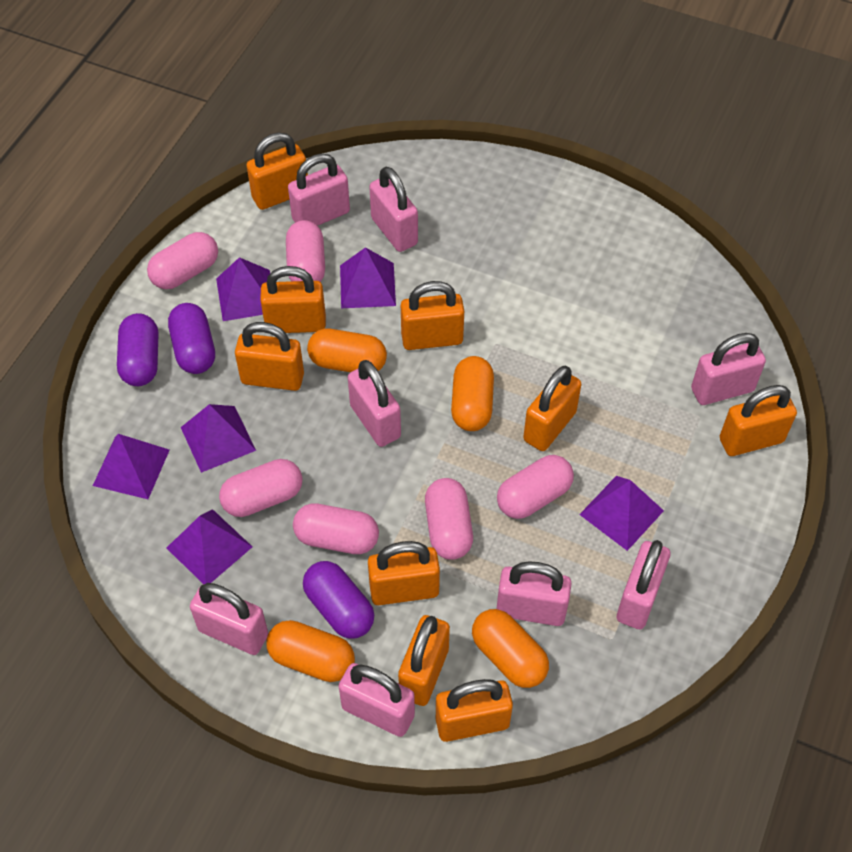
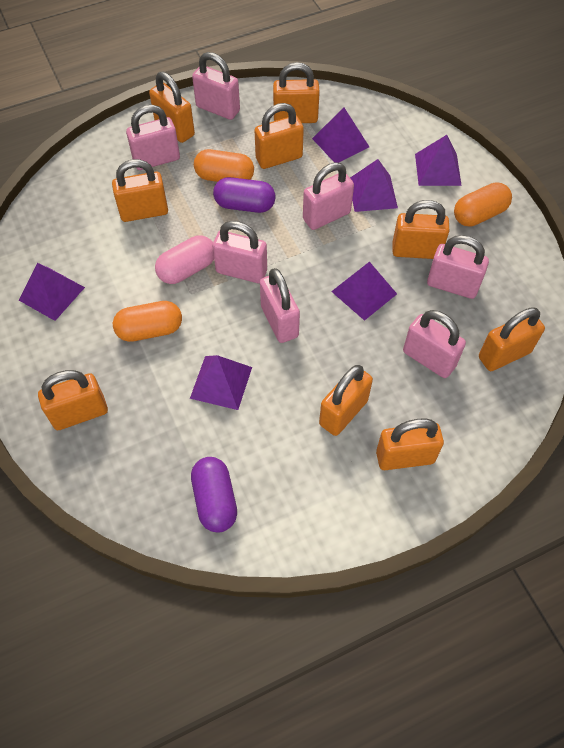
orange capsule: [266,620,355,682] [307,329,387,372] [451,356,494,431] [472,609,549,688] = 4 -> [113,301,182,342] [194,149,254,182] [454,182,512,226] = 3
pink capsule: [147,232,218,289] [219,459,303,517] [286,220,325,282] [293,503,379,554] [425,478,473,560] [497,455,574,519] = 6 -> [155,236,214,284] = 1
pink padlock: [190,583,268,655] [288,154,350,226] [338,663,415,737] [348,360,401,447] [369,167,418,252] [497,561,572,626] [617,540,671,629] [691,333,766,405] = 8 -> [126,105,180,170] [192,52,240,120] [213,221,267,283] [260,268,300,343] [303,162,354,230] [403,310,466,378] [427,235,489,299] = 7
purple capsule: [117,313,158,386] [168,303,215,374] [303,561,374,639] = 3 -> [191,457,237,533] [213,177,275,213] = 2

